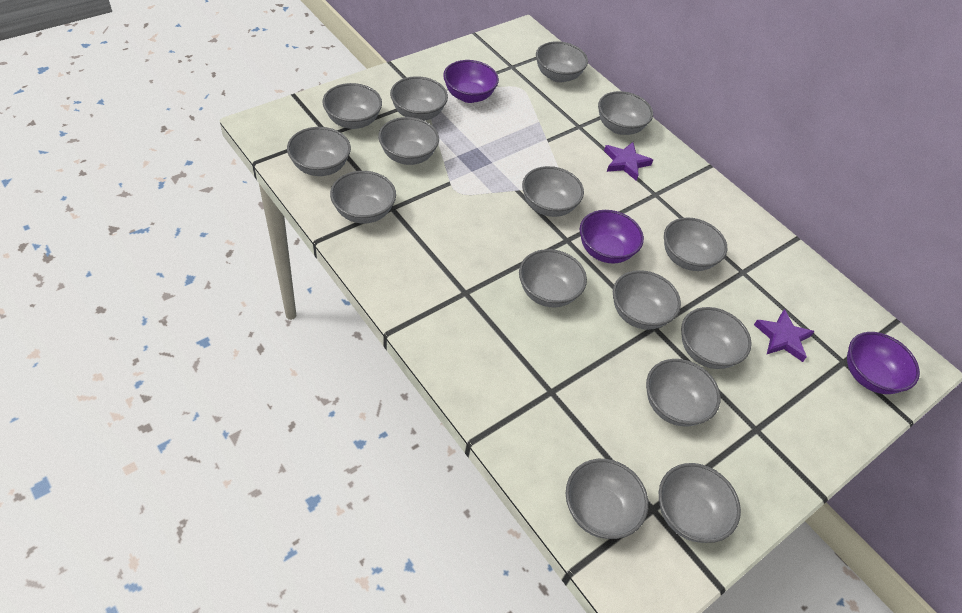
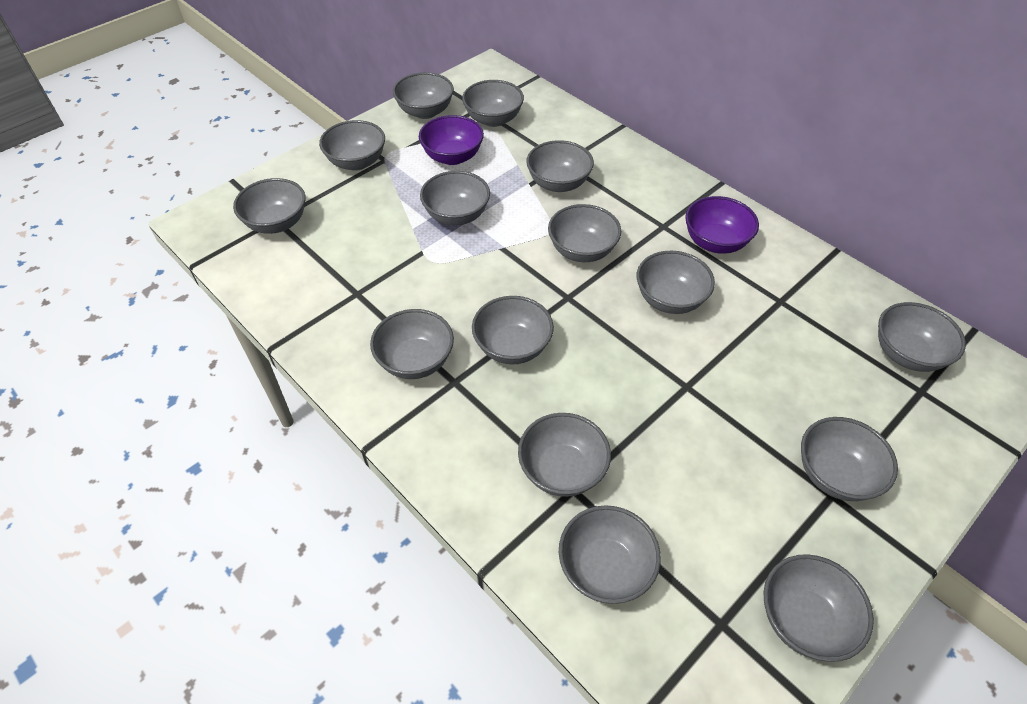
purple bowl: [443,60,499,103] [580,210,644,264] [847,332,920,394] = 3 -> [419,115,484,165] [685,196,759,254] = 2
purple star: [604,142,653,181] [754,309,815,362] = 2 -> none = 0

